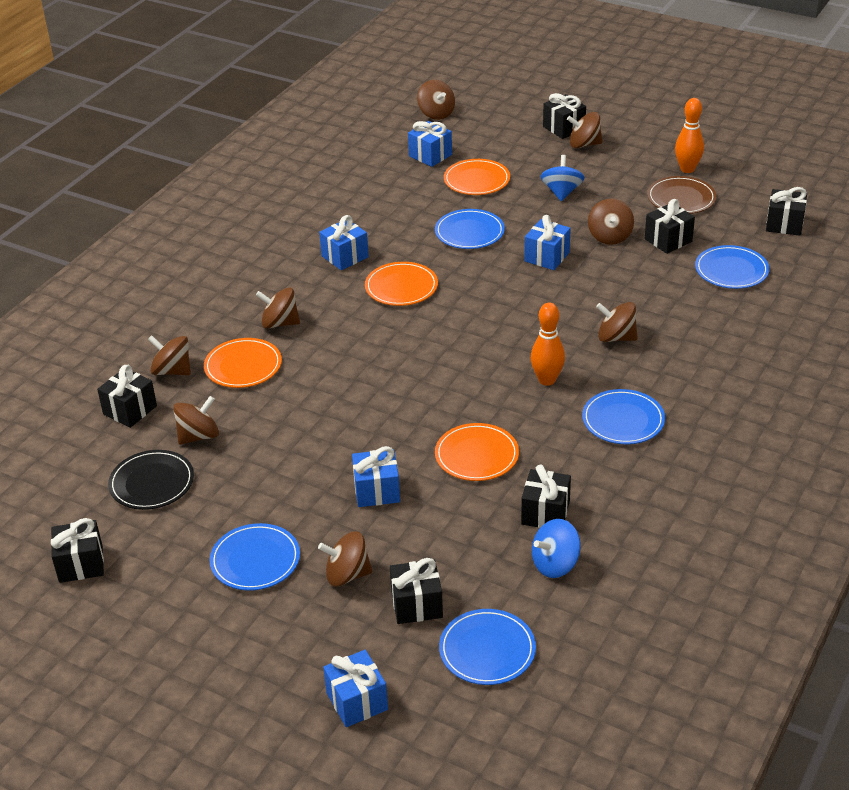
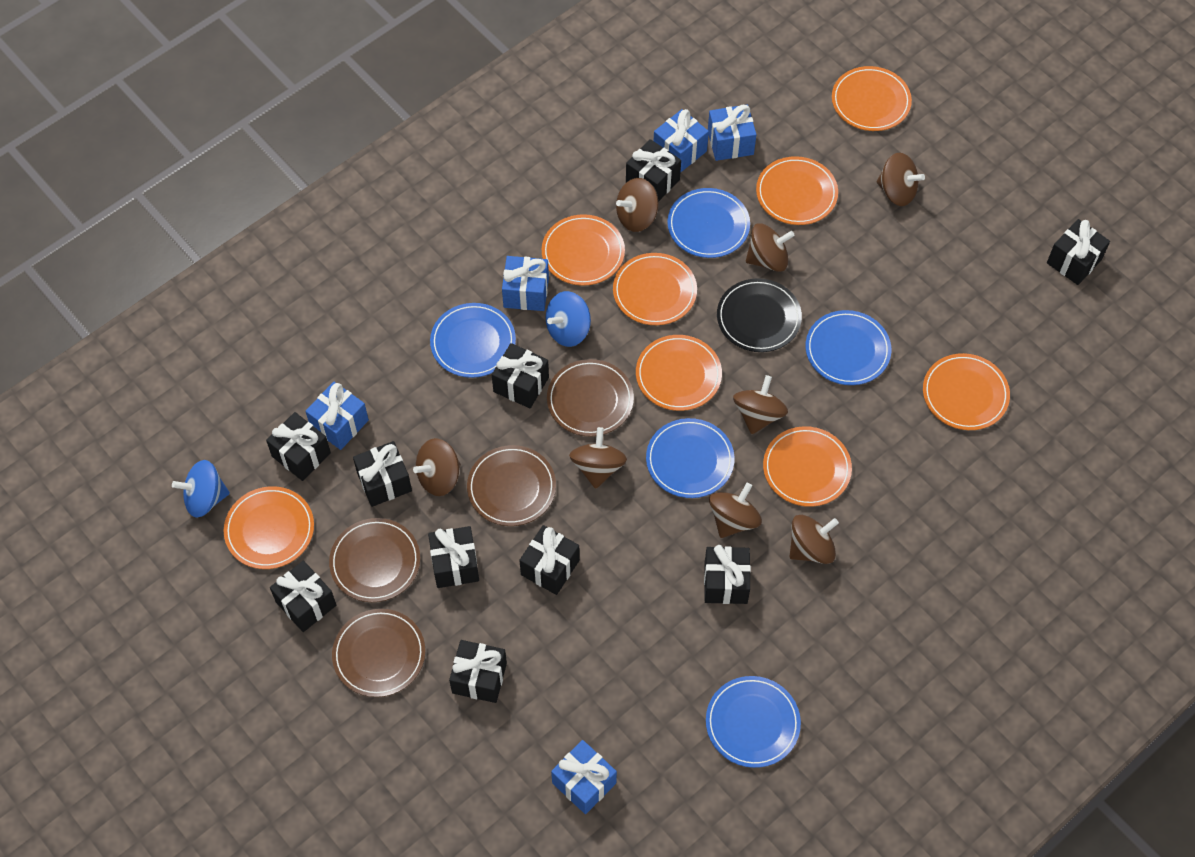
black gift: [51,518,104,583] [97,365,157,428] [390,558,443,624] [521,464,571,528] [543,93,586,139] [645,199,695,254] [766,187,807,236] = 7 -> [266,412,331,481] [270,561,336,632] [353,441,412,507] [428,526,479,588] [449,640,507,703] [492,343,549,408] [519,525,580,595] [626,139,681,202] [704,545,751,604] [1047,219,1110,285] = 10
brown plate: [647,176,716,214] = 1 -> [329,518,420,602] [332,609,425,697] [467,445,556,526] [547,359,634,437] = 4
orange bowling pin: [531,303,565,386] [675,98,704,173] = 2 -> none = 0
orange plate: [204,338,282,388] [365,262,438,306] [435,423,519,481] [444,159,510,195] = 4 -> [224,486,314,569] [542,214,625,286] [613,253,697,325] [636,335,722,411] [756,156,838,225] [763,426,852,507] [832,66,912,131] [923,353,1010,430] = 8

